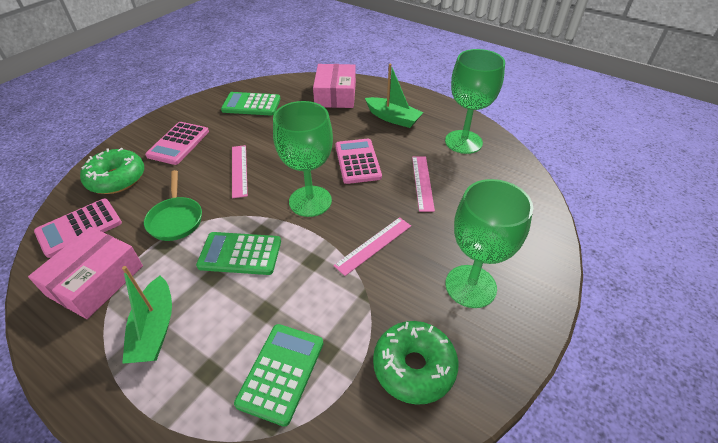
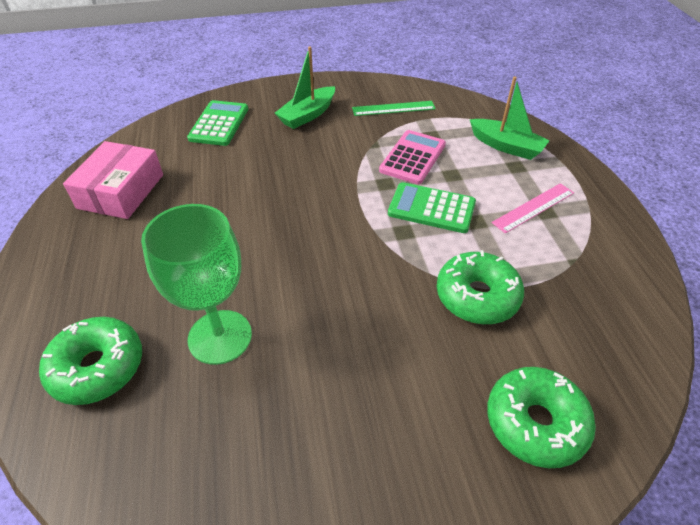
green calculator: [196,232,281,275] [221,92,281,116] [234,324,323,427] = 3 -> [187,100,248,146] [388,182,476,233] = 2
green donut: [80,148,144,194] [373,321,458,405] = 2 -> [39,317,142,405] [437,250,524,324] [487,367,596,468] = 3
green goblet: [273,101,333,217] [445,49,505,154] [445,179,533,308] = 3 -> [141,204,252,365] = 1
green pan: [144,170,202,241] = 1 -> none = 0
green ruler: none = 0 -> [352,101,436,116] = 1
pink box: [28,227,143,319] [313,64,356,108] = 2 -> [63,141,163,219] = 1
pink calculator: [34,198,122,258] [145,122,209,165] [335,139,382,184] = 3 -> [379,130,446,184] = 1
pink ruler: [232,145,248,198] [333,217,411,276] [412,156,435,212] = 3 -> [492,183,574,234] = 1

